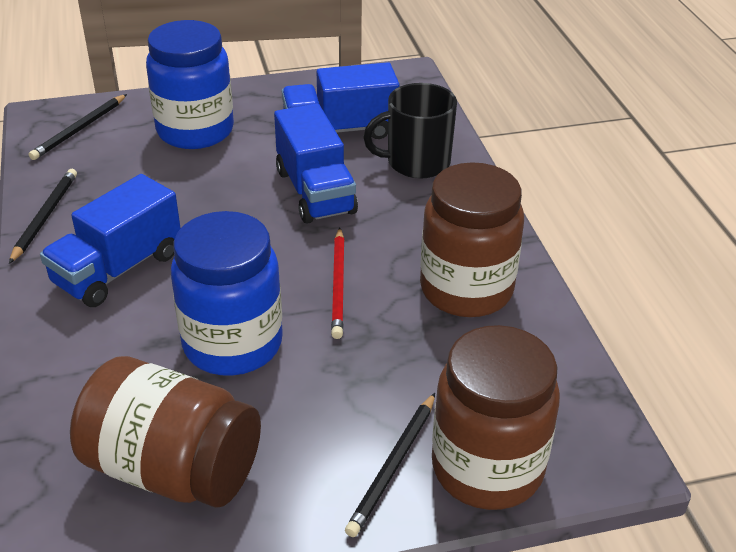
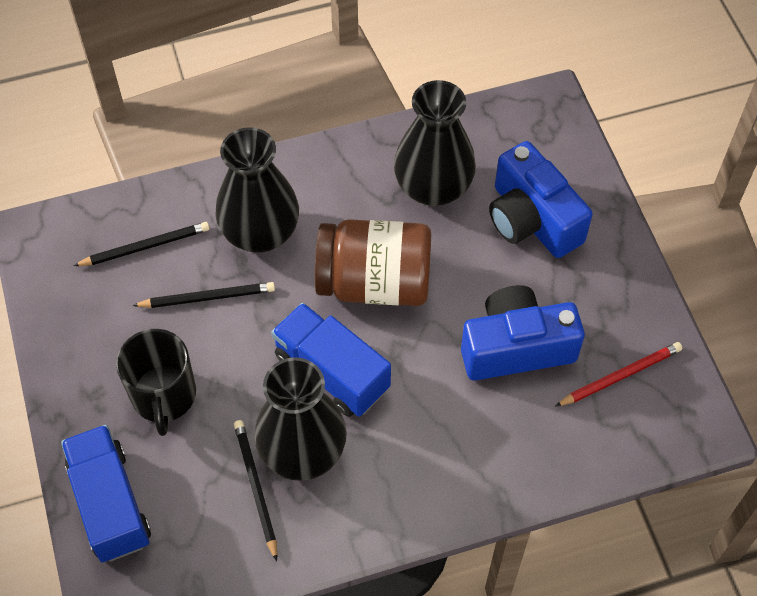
black vase: none = 0 -> [215,127,299,253] [254,357,347,481] [394,80,476,206] = 3
blue camera: none = 0 -> [461,285,585,381] [489,141,593,258] = 2
blue jar: [146,20,234,149] [171,211,283,376] = 2 -> none = 0
blue truck: [40,174,181,307] [274,104,358,224] [282,62,400,139] = 3 -> [61,425,151,562] [271,303,391,417] = 2
brown jar: [70,356,261,508] [420,162,524,317] [432,325,560,510] = 3 -> [315,219,431,306] = 1

